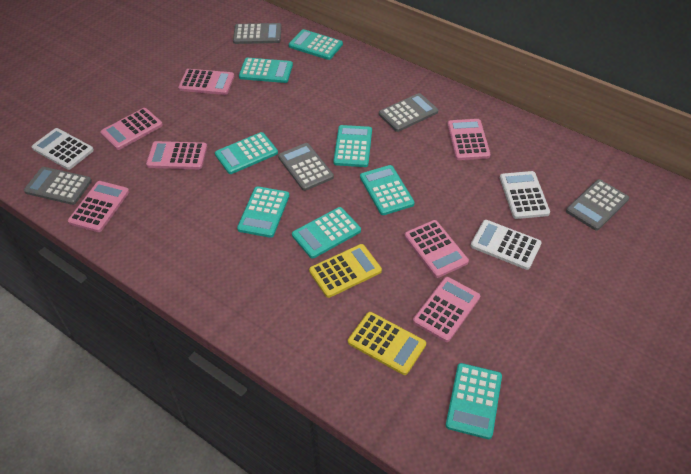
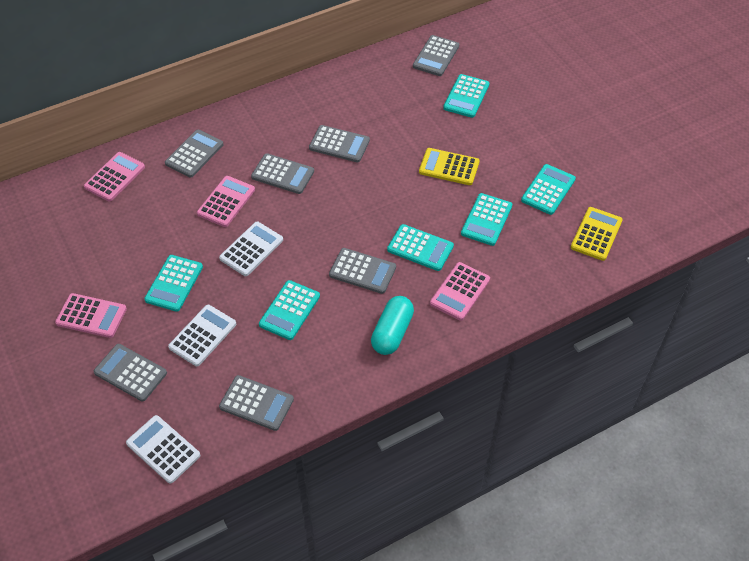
grey calculator: [24,167,92,205] [233,23,282,44] [278,143,334,191] [379,93,438,132] [566,179,629,231] = 5 -> [94,344,167,402] [165,130,224,178] [219,375,294,431] [251,153,314,194] [309,125,370,162] [329,248,396,294] [413,35,459,76] = 7
pink calculator: [68,181,129,232] [100,108,163,150] [146,141,207,169] [178,69,234,95] [404,220,469,278] [413,277,480,342] [447,119,491,160] = 7 -> [55,293,127,338] [84,152,145,202] [197,176,255,227] [430,262,490,321] = 4
turquoise calculator: [215,132,278,174] [237,186,289,238] [239,58,293,83] [289,29,343,60] [292,207,361,259] [333,125,372,167] [360,165,415,215] [446,363,502,439] = 8 -> [144,255,203,312] [259,280,320,340] [387,224,454,271] [443,74,489,118] [461,193,512,246] [521,164,576,215] = 6
turquoise capsule: none = 0 -> [371,296,414,355] = 1

